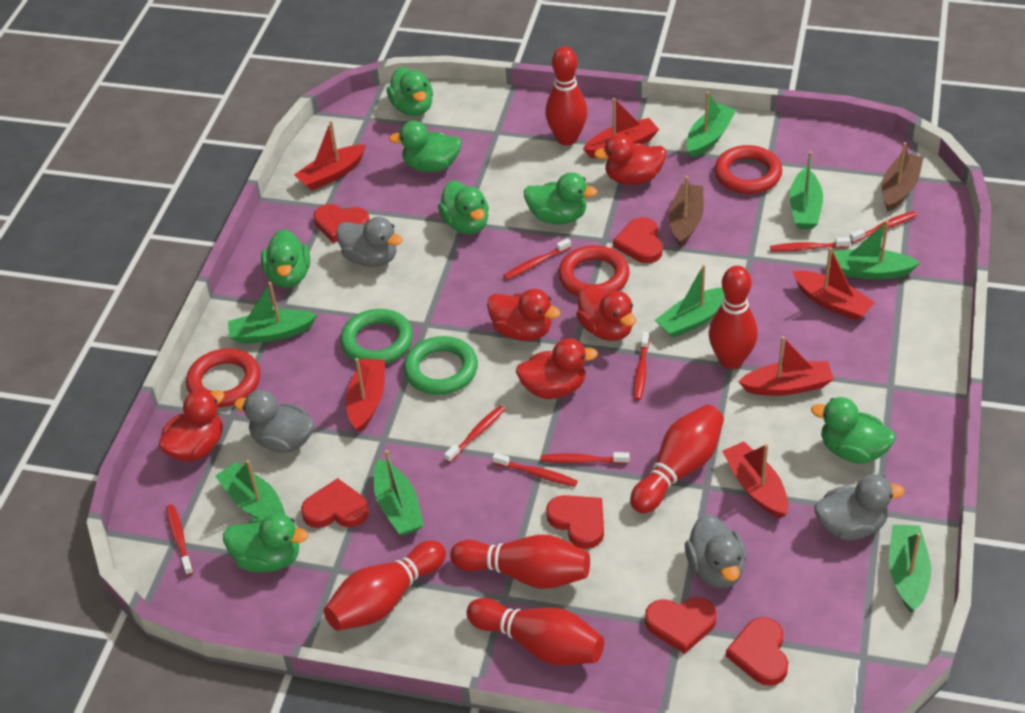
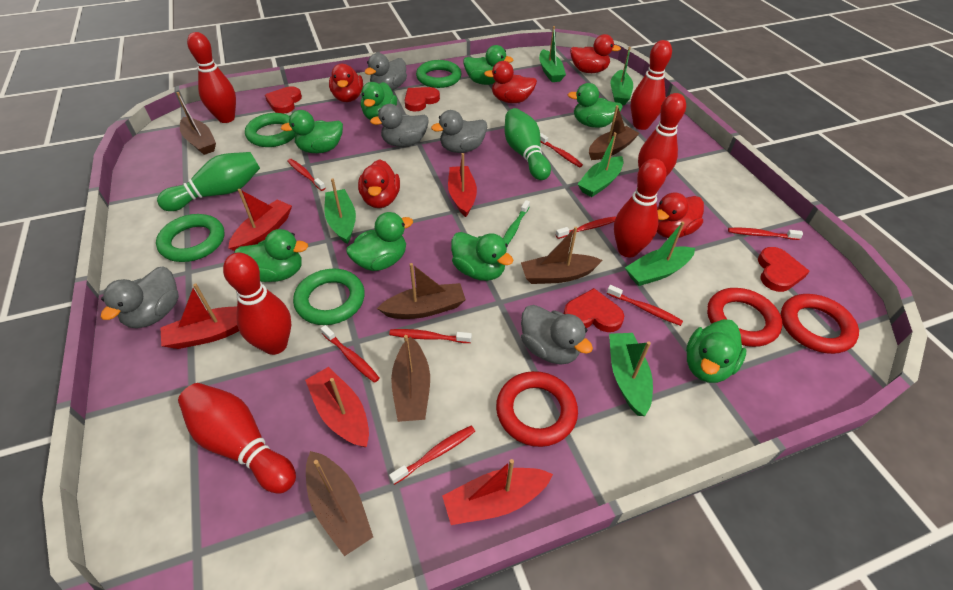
brown boat: [669,176,704,247] [882,142,924,211] = 2 -> [177,92,216,155] [306,451,373,556] [377,263,466,319] [391,335,430,422] [521,227,603,284] [589,105,640,160] = 6
green boat: [215,460,285,519] [228,282,317,344] [373,450,424,536] [655,264,724,338] [686,91,737,158] [789,151,823,229] [831,220,921,279] [889,525,931,613] = 8 -> [324,179,356,244] [539,26,566,82] [577,132,624,197] [609,333,653,416] [610,47,633,105] [625,222,695,286] = 6
green bowling pin: none = 0 -> [157,152,260,211] [505,108,551,180] = 2
green duck: [223,513,309,572] [261,229,310,288] [387,67,433,116] [389,121,462,172] [438,181,489,234] [524,172,597,224] [811,397,896,464] = 7 -> [234,229,308,282] [281,110,343,153] [346,212,413,271] [361,82,397,120] [451,232,514,281] [463,45,513,85] [568,83,623,128] [686,319,746,383] = 8
green ring: [340,309,413,364] [403,336,478,395] = 2 -> [156,214,224,262] [245,113,296,147] [293,269,365,325] [416,60,462,88] = 4
green toothbrush: none = 0 -> [503,200,530,245] = 1
grey duck: [234,390,315,453] [336,217,403,267] [685,514,746,588] [814,474,904,540] = 4 -> [101,267,179,328] [365,53,407,90] [370,104,428,147] [431,110,487,153] [521,305,593,365] = 5
red boat: [294,121,366,191] [346,358,385,433] [583,98,659,158] [722,442,788,518] [738,336,834,396] [792,247,876,321] = 6 -> [160,283,239,349] [228,189,292,251] [305,367,369,447] [442,459,553,525] [448,153,477,217] = 5
red heart: [301,478,369,528] [313,204,369,243] [546,495,604,549] [613,217,663,263] [645,597,717,654] [726,617,788,686] = 6 -> [265,86,302,114] [405,87,440,111] [564,288,624,332] [758,247,810,292] = 4

